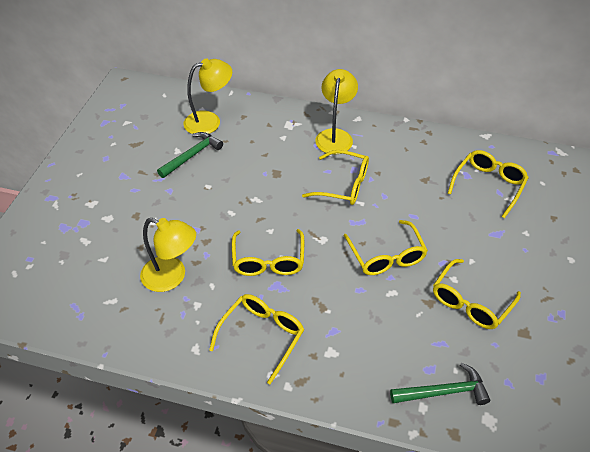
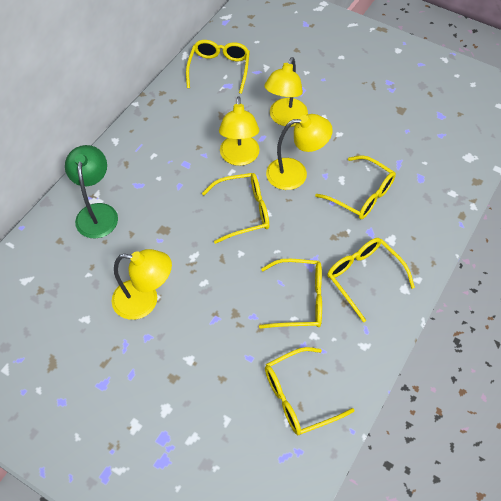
green hammer: [157,132,223,178] [390,363,490,405] = 2 -> none = 0
green lamp: none = 0 -> [65,145,118,239] = 1
yellow lamp: [140,218,196,292] [183,58,232,134] [315,69,358,154] = 3 -> [112,249,172,320] [219,96,260,166] [264,57,308,127] [266,114,333,190] = 4

